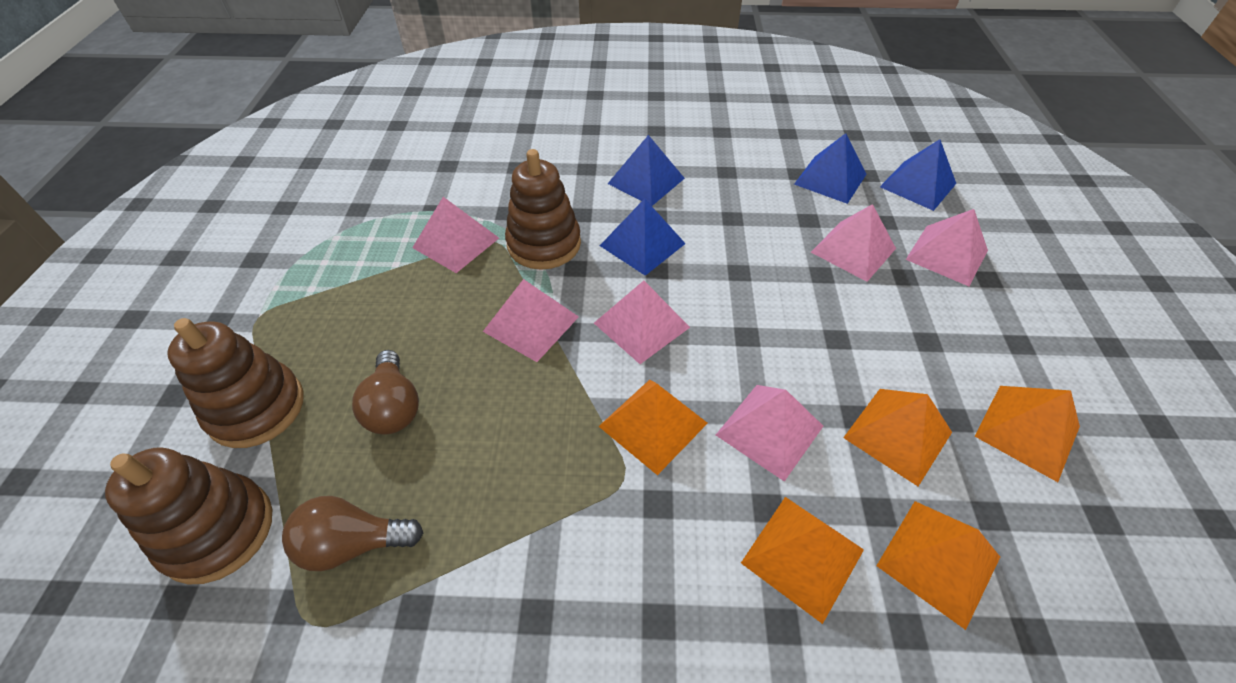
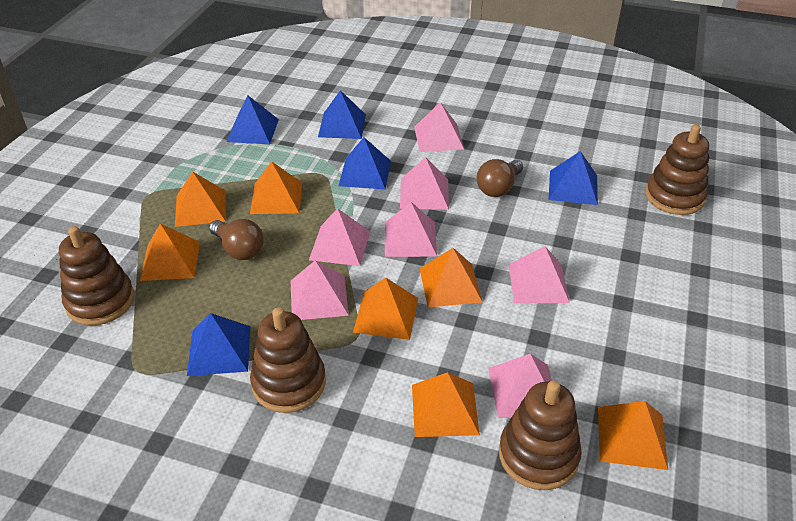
blue pyramid: [600,198,686,276] [608,135,685,206] [794,133,866,204] [880,139,956,211] = 4 -> [187,313,251,376] [226,95,279,144] [318,90,366,139] [339,137,391,189] [549,151,598,205] = 5
brown stacking toy: [105,447,272,585] [167,318,304,448] [505,149,581,270] = 3 -> [59,226,134,326] [250,307,326,413] [499,380,582,490] [645,124,709,215] = 4
orange pyramid: [598,380,708,475] [741,497,864,624] [843,389,952,486] [876,501,1000,630] [975,386,1080,482] = 5 -> [140,224,200,281] [175,171,226,227] [250,161,302,214] [353,278,418,340] [412,372,480,437] [420,248,482,307] [598,401,668,470] = 7
pink pyramid: [412,197,499,273] [483,279,579,362] [594,281,690,364] [716,385,823,482] [811,204,896,282] [906,209,988,286] = 6 -> [291,260,349,320] [309,208,370,266] [385,202,437,257] [400,157,449,210] [414,102,464,152] [488,354,552,418] [509,246,570,303] = 7

